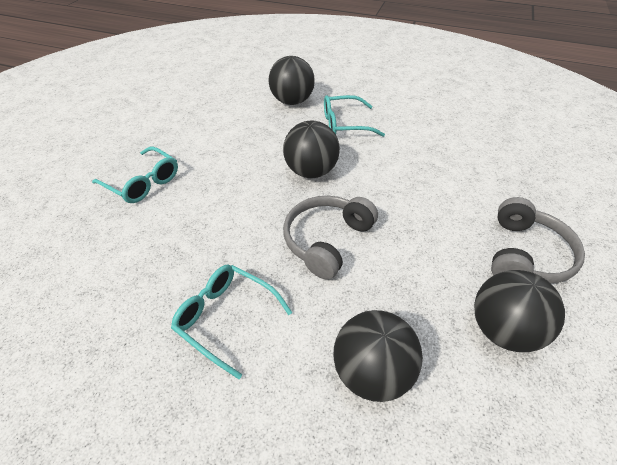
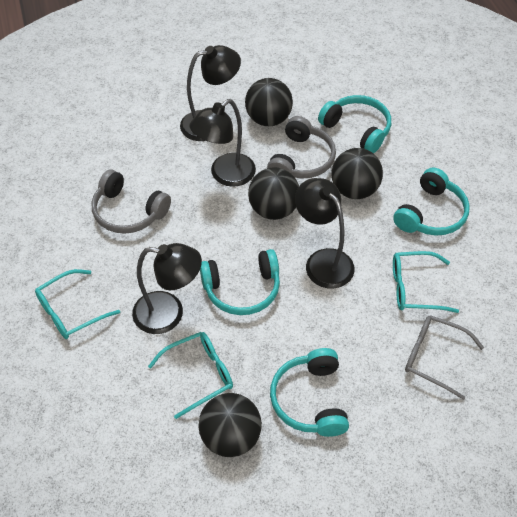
black lamp: none = 0 -> [132,243,202,334] [180,45,241,141] [190,99,256,187] [295,178,355,289] = 4
grey glasses: none = 0 -> [405,315,484,400] = 1
turquoise headphones: none = 0 -> [200,249,280,315] [270,348,349,437] [318,95,391,153] [393,168,470,236] = 4

